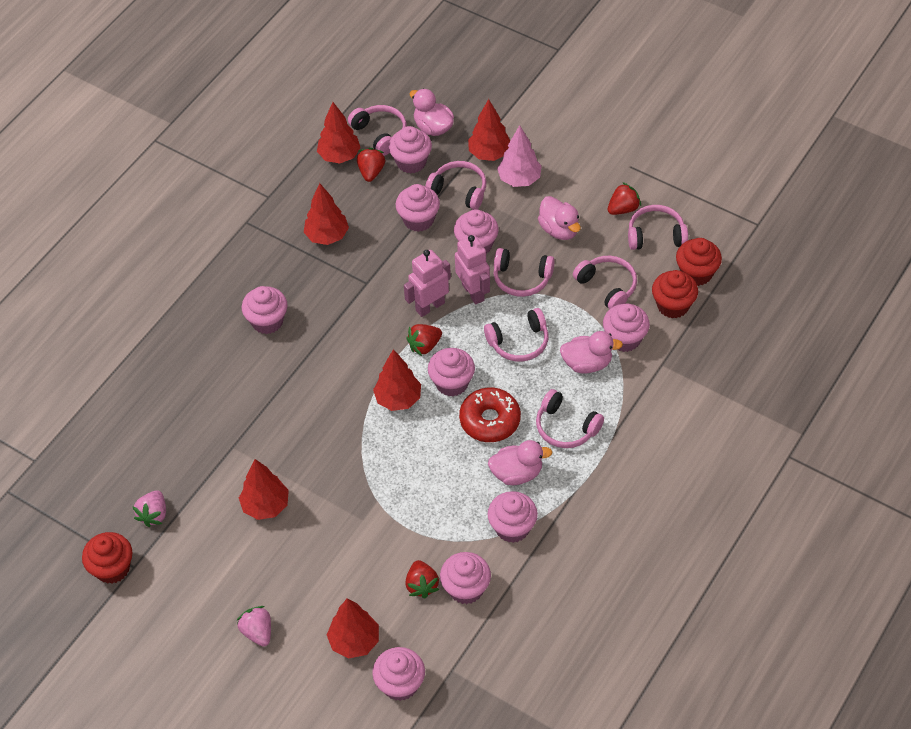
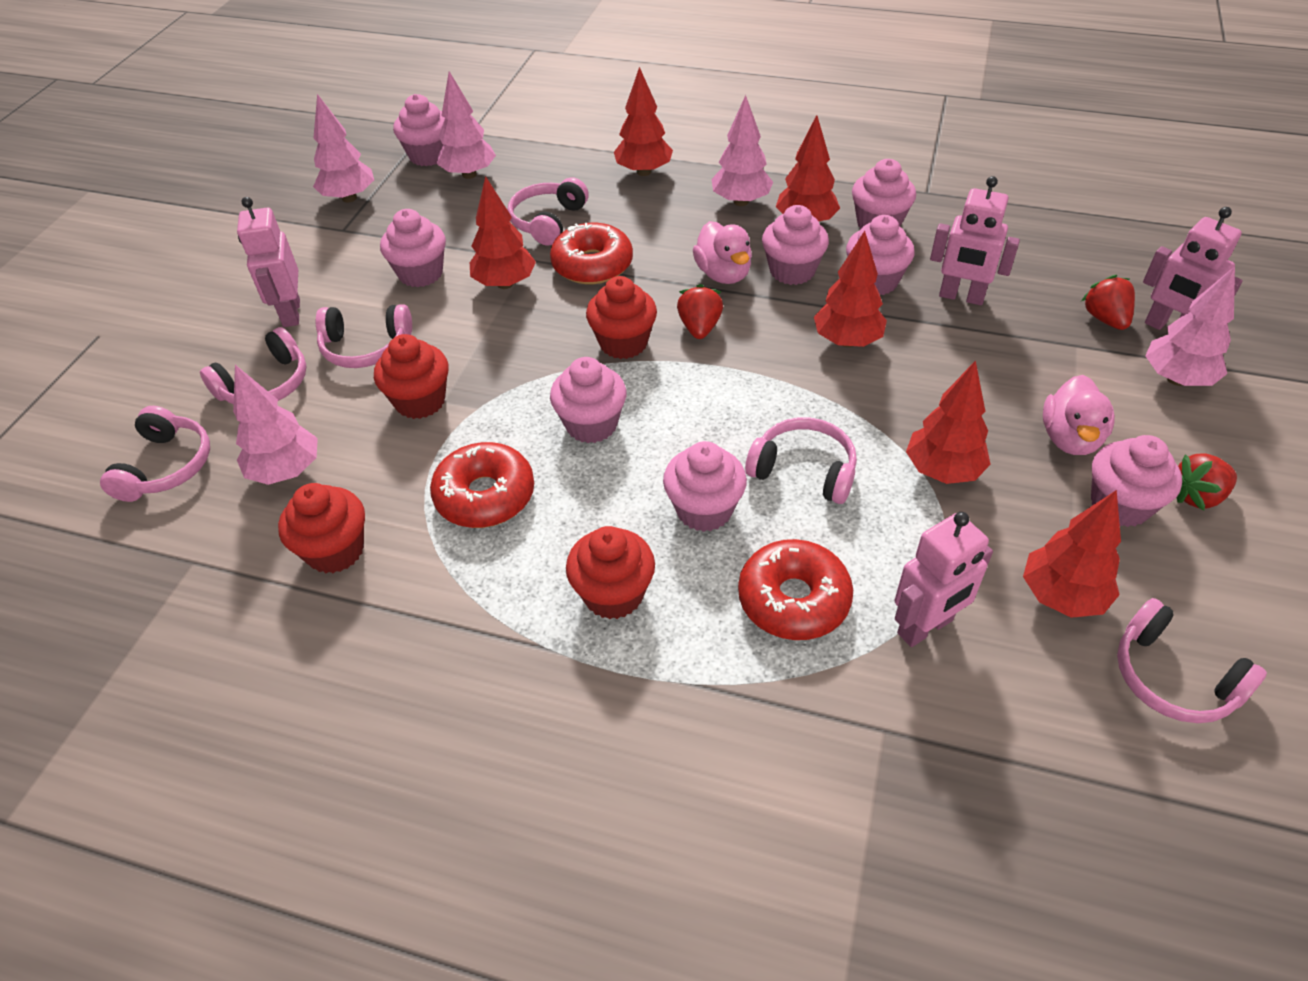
pink cupcake: [242,286,288,334] [372,647,425,701] [389,126,432,174] [396,184,440,232] [428,348,475,396] [440,552,491,604] [454,209,499,254] [488,491,538,543] [603,303,650,352] = 9 -> [380,209,446,287] [393,94,445,166] [550,357,627,443] [663,441,747,532] [762,205,829,285] [846,215,914,295] [852,159,916,229] [1091,435,1182,527] = 8
pink duck: [410,89,454,136] [488,440,553,485] [538,196,581,240] [560,331,623,374] = 4 -> [693,221,752,284] [1043,375,1115,455] = 2
pink headphones: [348,105,407,156] [425,161,486,210] [484,308,548,362] [494,248,555,297] [536,389,604,448] [573,256,637,309] [628,205,688,250] = 7 -> [100,406,210,502] [200,327,307,404] [316,304,412,368] [507,177,589,246] [745,417,857,504] [1117,598,1267,723] = 6
pink robot: [404,250,451,317] [455,235,490,305] = 2 -> [237,197,300,327] [895,512,993,647] [930,176,1020,305] [1143,207,1243,330] = 4
pink strawberry: [132,490,166,527] [237,606,271,647] = 2 -> none = 0
pink tree: [497,125,542,187] = 1 -> [233,365,318,485] [313,94,374,202] [437,71,496,179] [711,95,773,206] [1145,267,1235,386] = 5
red cupcake: [82,532,132,584] [652,270,698,318] [676,238,722,286] = 3 -> [278,483,365,573] [374,334,449,419] [566,526,655,619] [586,276,657,359] = 4
red donut: [459,387,521,442] = 1 -> [430,442,534,528] [550,223,633,284] [738,539,853,640] = 3
red strawberry: [357,148,385,182] [405,560,440,598] [406,324,442,356] [608,182,641,215] = 4 -> [677,284,723,339] [1081,275,1135,330] [1177,453,1237,510] = 3

